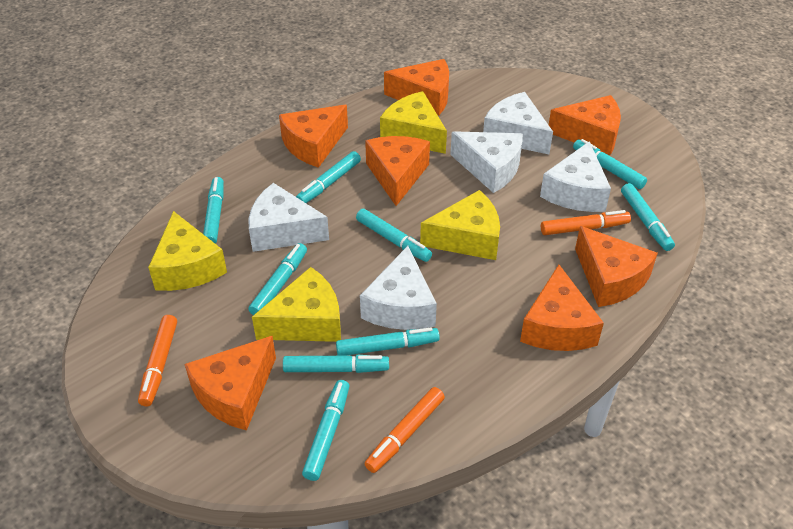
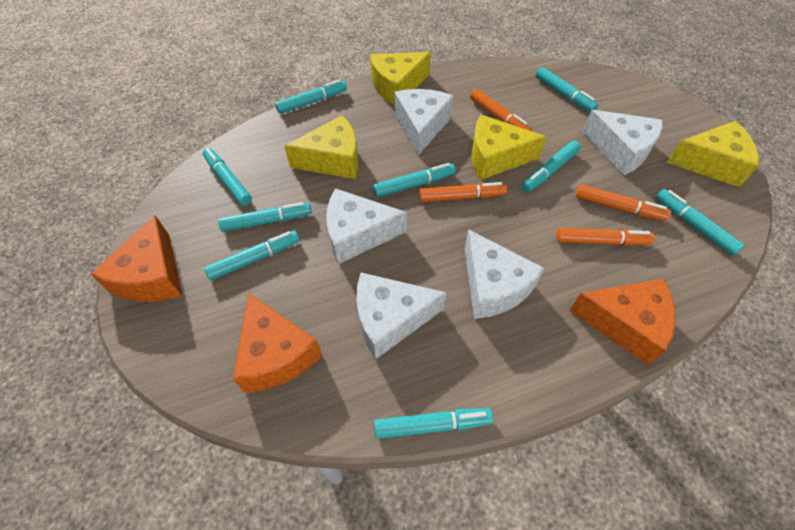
orange cheese: [185,336,276,431] [279,105,348,168] [365,136,430,206] [384,59,449,116] [520,265,604,351] [549,95,621,156] [575,226,658,307] = 7 -> [90,215,182,302] [233,293,322,393] [569,279,675,365] = 3
orange marker: [138,315,177,407] [364,387,445,473] [541,210,631,235] = 3 -> [419,182,507,202] [470,89,532,131] [556,228,655,246] [576,184,671,221] = 4

